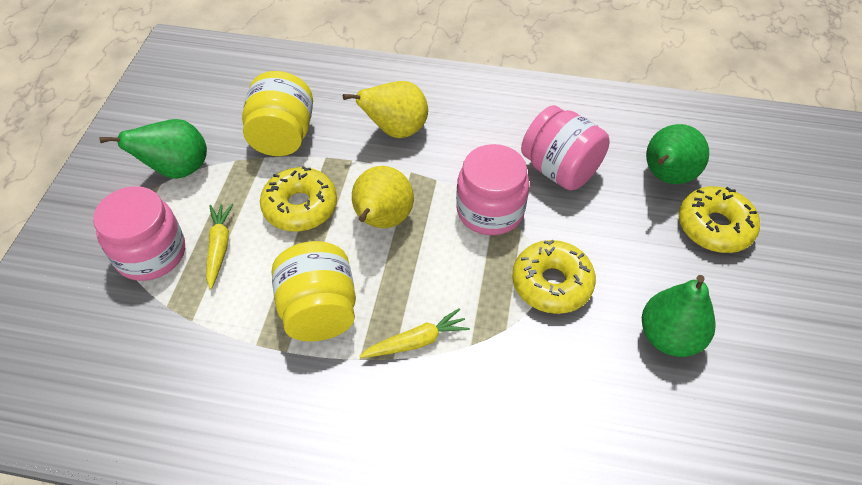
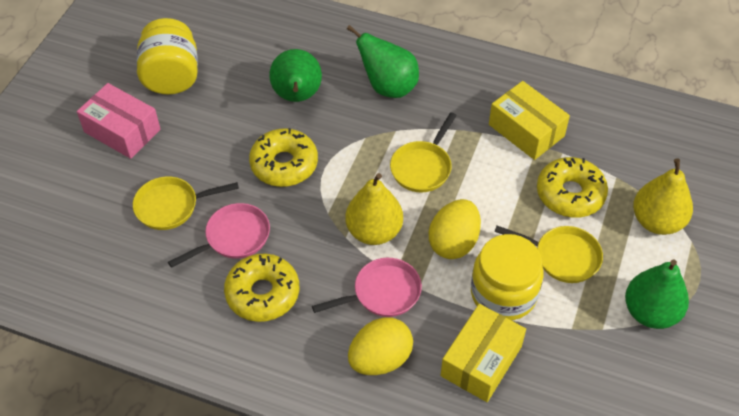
pink box: none = 0 -> [77,83,161,159] = 1
pink jar: [93,186,185,281] [456,144,529,235] [521,105,610,190] = 3 -> none = 0
pink pan: none = 0 -> [168,203,270,268] [312,258,422,317] = 2
yellow box: none = 0 -> [440,304,526,402] [489,81,570,160] = 2
yellow carrot: [206,204,233,289] [359,308,470,358] = 2 -> none = 0
yellow egg: none = 0 -> [348,317,413,375] [429,199,481,259] = 2
yellow pan: none = 0 -> [133,176,239,230] [390,112,457,192] [494,226,603,283] = 3

